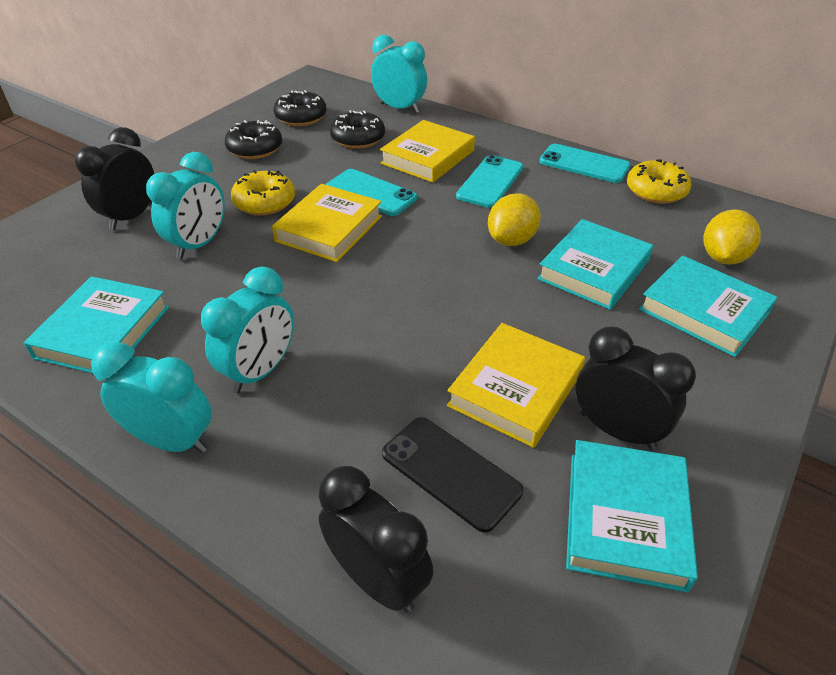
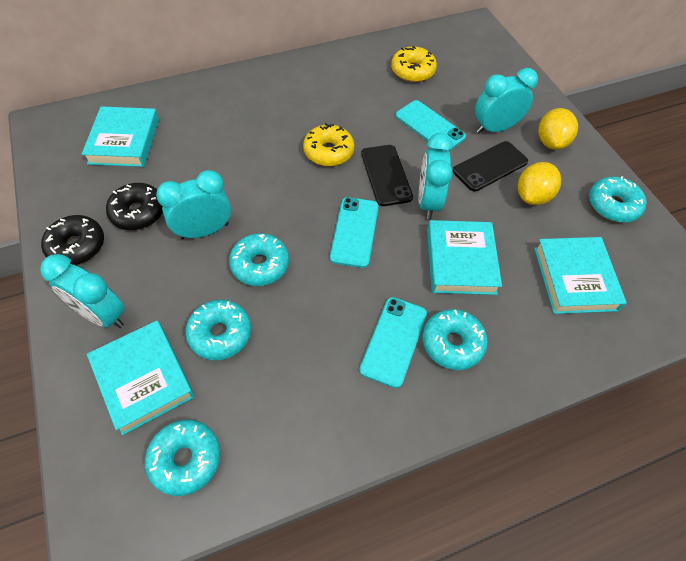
black clock: [75,127,154,230] [319,466,433,613] [576,327,696,450] = 3 -> none = 0
black donut: [225,120,282,159] [273,90,327,126] [330,110,385,149] = 3 -> [41,215,104,265] [106,183,163,230] = 2
black phone: [382,417,523,533] = 1 -> [361,145,413,206] [453,141,528,192] = 2
turquoise donut: none = 0 -> [145,420,220,496] [185,300,251,360] [229,233,289,286] [422,309,488,370] [589,176,647,222] = 5
yellow book: [272,184,382,262] [380,120,475,183] [447,323,585,448] = 3 -> none = 0

